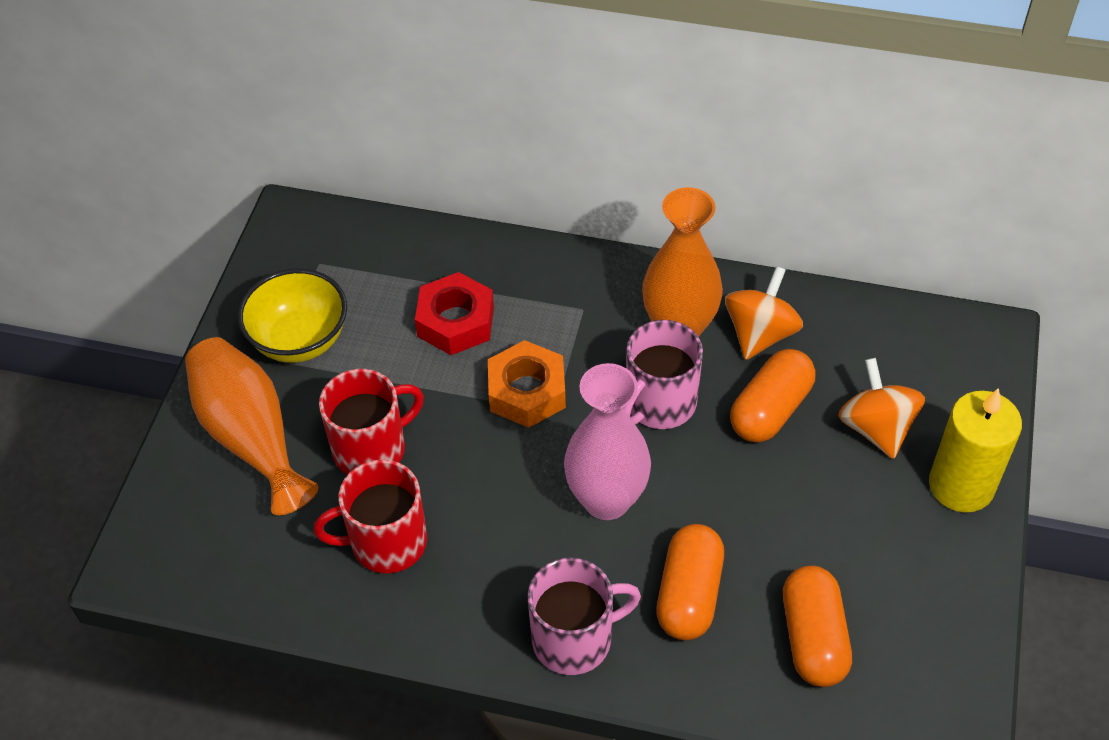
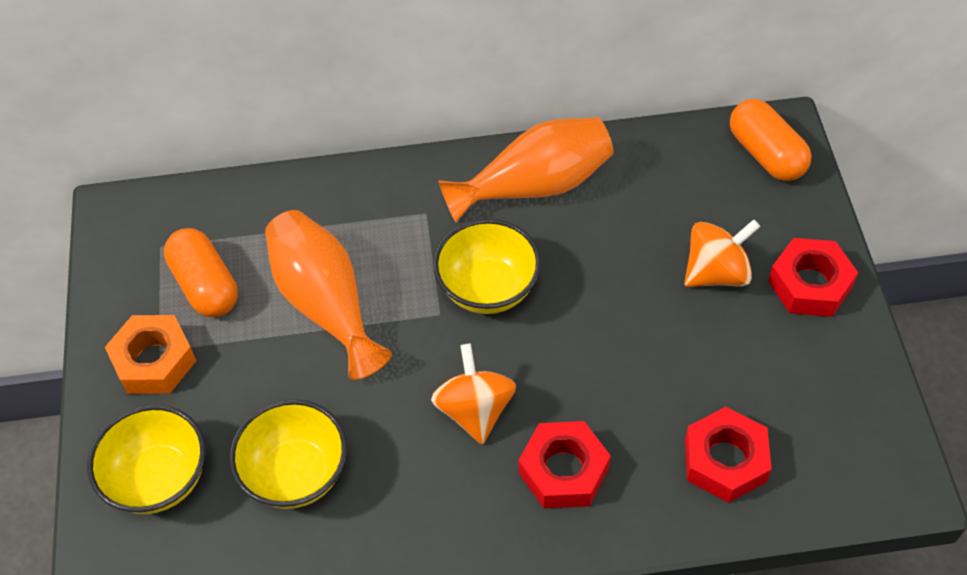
orange capsule: [656,524,724,640] [730,349,816,442] [783,566,852,687] = 3 -> [164,228,238,317] [730,99,812,181] = 2
pink mug: [528,558,641,675] [623,320,703,429] = 2 -> none = 0
pink vase: [564,363,651,520] = 1 -> none = 0
red mug: [314,460,427,574] [319,369,424,475] = 2 -> none = 0
red nut: [415,272,494,355] = 1 -> [519,421,611,508] [685,407,772,503] [768,238,858,317] = 3
yellow bowl: [238,269,347,363] = 1 -> [87,405,206,514] [229,399,347,509] [433,219,541,314] = 3
yellow candle: [929,388,1022,513] = 1 -> none = 0

